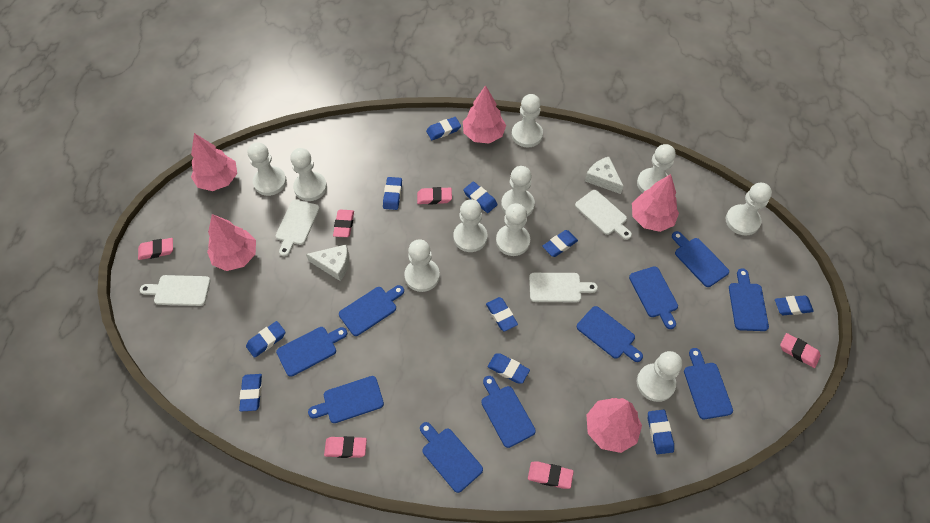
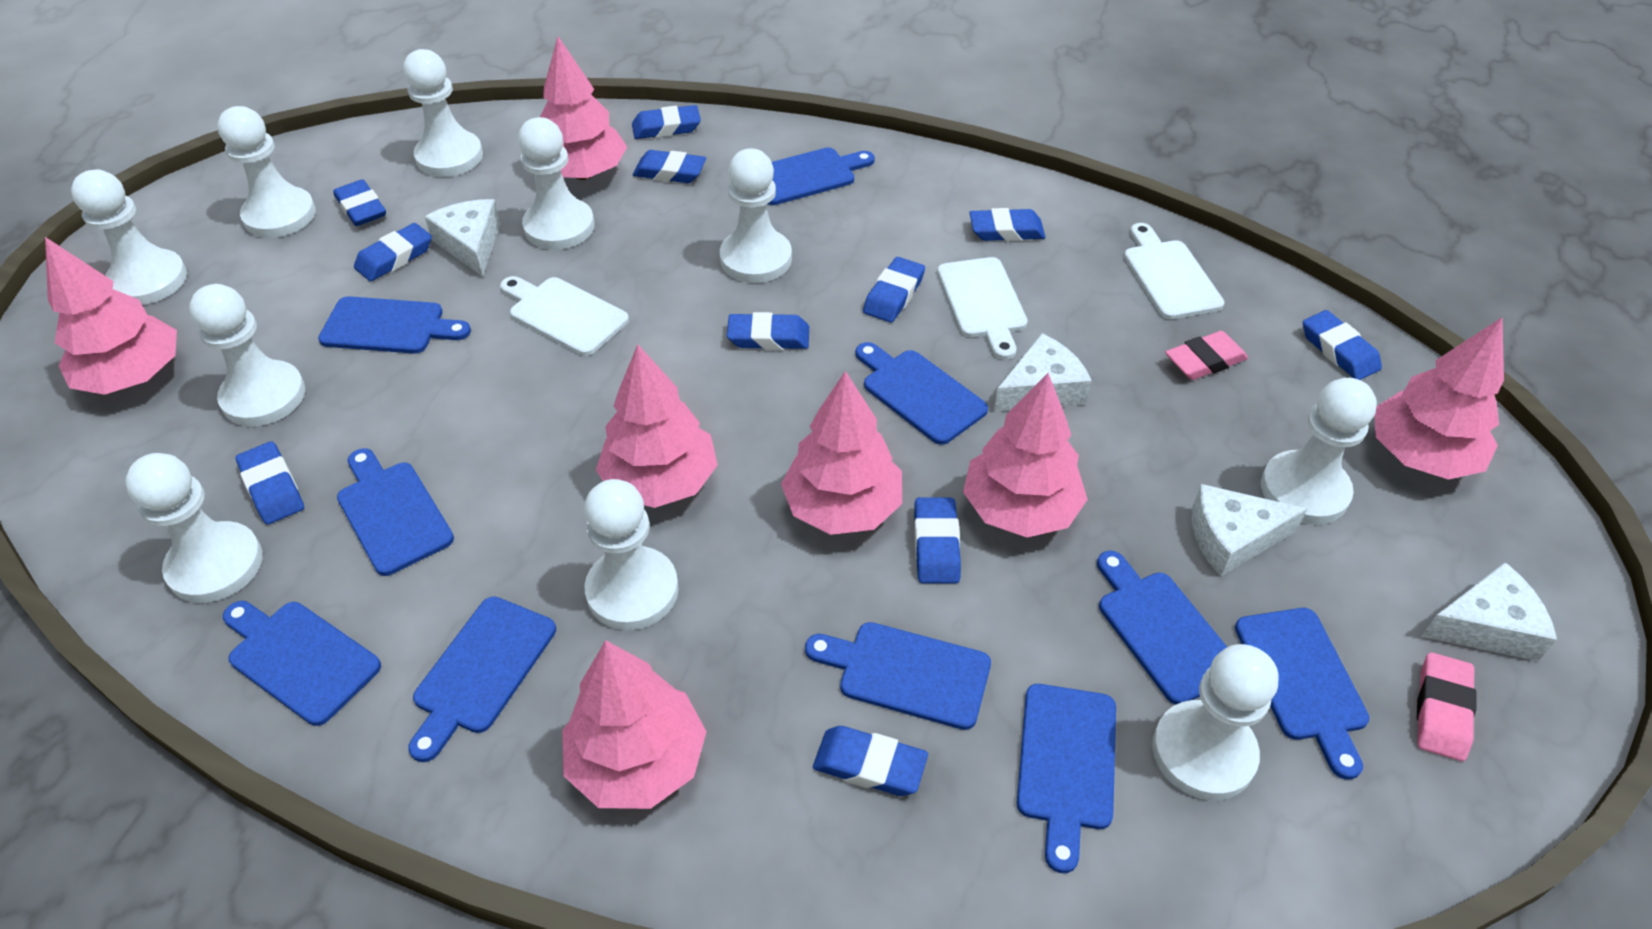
blue eraser: [239,374,262,412] [246,321,286,358] [383,177,402,210] [426,117,461,140] [463,182,498,213] [486,297,518,331] [488,353,530,384] [542,230,578,257] [648,410,674,454] [775,295,814,315] = 10 -> [236,441,304,525] [333,179,386,226] [354,223,432,282] [632,105,701,139] [633,150,706,183] [727,312,809,350] [813,726,928,796] [863,257,925,323] [914,497,961,584] [969,208,1045,241] [1303,310,1382,380] = 11
pink eraser: [138,238,173,260] [324,436,367,458] [333,210,354,237] [417,187,452,205] [528,461,574,489] [780,333,821,368] = 6 -> [1165,331,1248,380] [1417,652,1477,761] = 2
pink tree: [191,133,237,191] [207,214,256,271] [463,85,506,144] [587,398,642,453] [632,174,679,232] = 5 -> [45,237,177,395] [540,37,627,180] [562,640,707,809] [596,344,718,508] [781,371,902,535] [963,373,1088,537] [1375,318,1504,480] = 7
white cheese: [306,245,349,281] [585,157,623,194] = 2 -> [424,199,500,277] [994,333,1092,412] [1192,484,1307,576] [1421,562,1557,661] = 4
white cutting board: [140,275,211,306] [276,200,320,256] [529,273,598,302] [575,190,632,240] = 4 -> [500,276,629,356] [937,257,1028,359] [1124,223,1224,319] = 3

